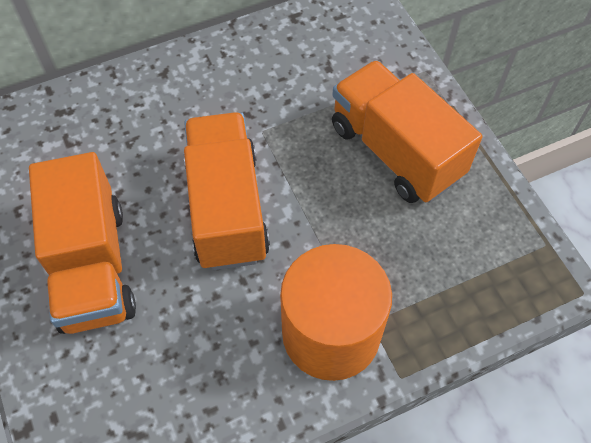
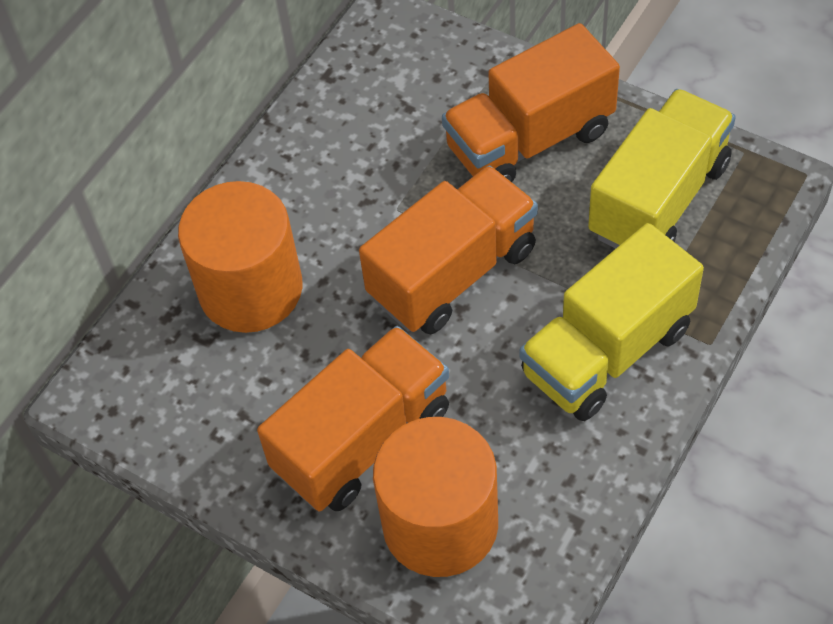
orange cylinder: [280,244,392,381] = 1 -> [178,181,303,333] [373,417,498,577] = 2
yellow truck: none = 0 -> [520,223,704,421] [588,89,736,249] = 2

